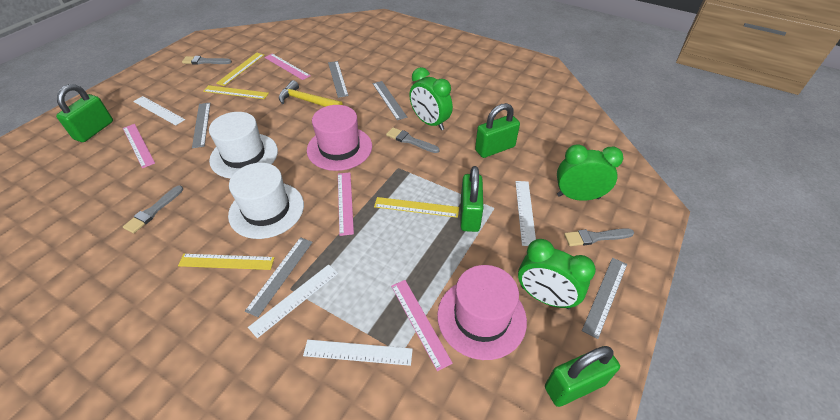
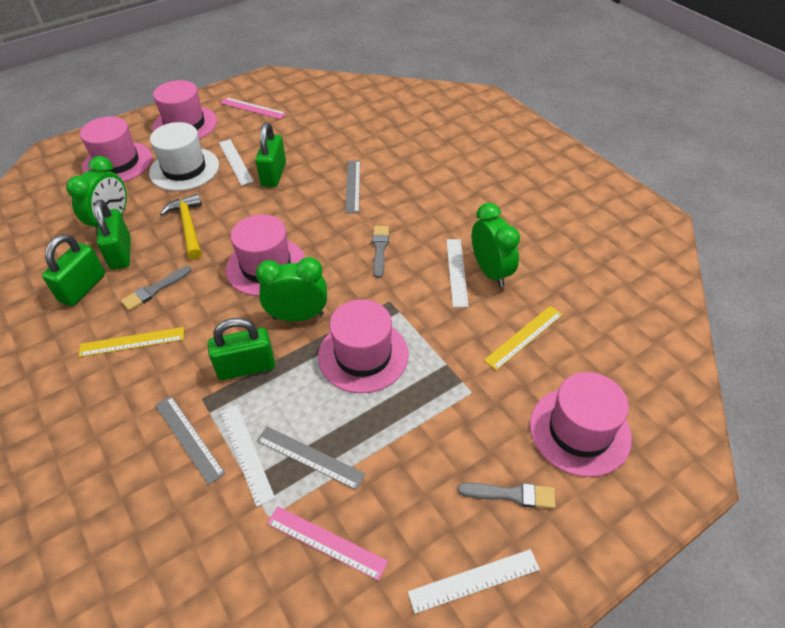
grey brush: [123,185,183,234] [182,56,232,64] [386,127,440,153] [564,228,634,246] = 4 -> [121,266,191,311] [372,226,389,278] [457,483,556,509] = 3
grey ruler: [192,103,210,148] [245,237,313,317] [328,61,349,98] [373,81,407,120] [582,258,627,339] = 5 -> [155,396,225,485] [256,427,366,490] [345,161,360,213] = 3
pink hat: [307,105,372,171] [437,265,527,360] = 2 -> [80,116,152,182] [152,80,217,139] [226,214,305,296] [318,299,409,393] [530,372,632,477] = 5
pink ruler: [123,124,155,168] [264,54,311,80] [338,172,354,236] [391,280,453,371] = 4 -> [220,97,286,119] [267,506,388,581] = 2
white hat: [209,112,278,179] [228,163,304,239] = 2 -> [149,122,219,191] = 1
yellow ruler: [178,254,275,270] [203,85,269,99] [216,53,264,86] [374,197,459,218] = 4 -> [78,327,184,357] [484,306,563,370] = 2

